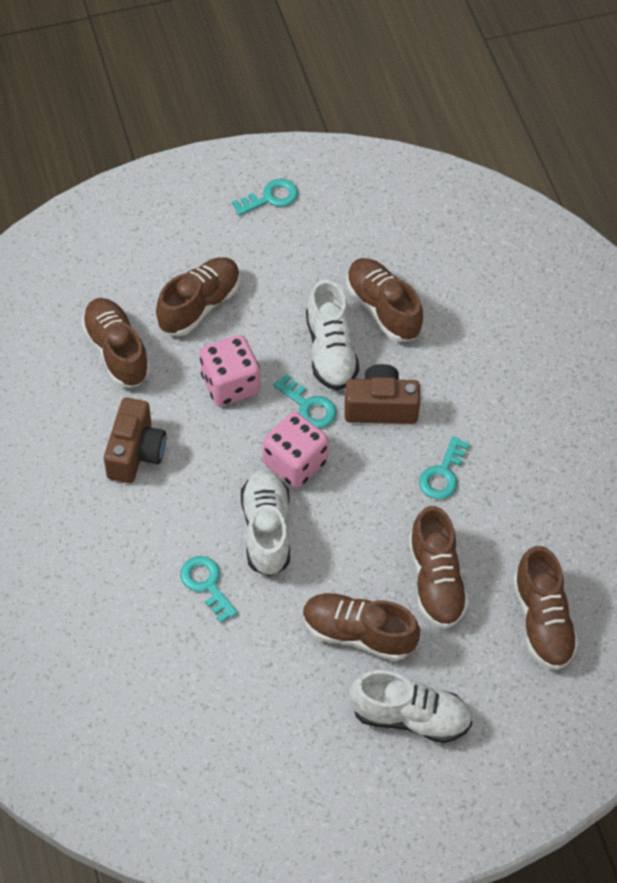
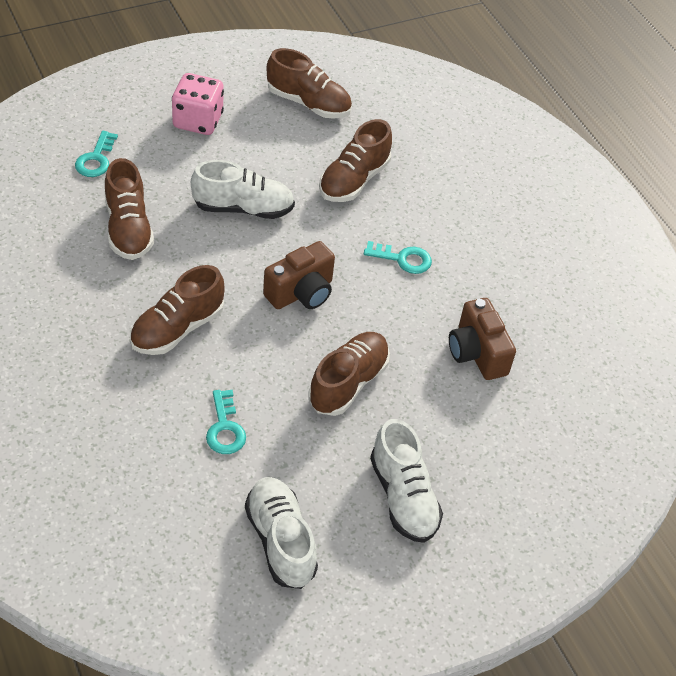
brown shoe: [81,298,150,387] [156,257,240,336] [303,593,420,661] [346,258,423,342] [409,506,469,629] [513,546,579,670] = 6 -> [105,158,154,260] [130,265,225,355] [267,48,352,119] [308,332,390,416] [319,119,392,202] = 5
pink dice: [200,335,260,406] [263,412,329,488] = 2 -> [172,73,224,135] = 1
turquoise key: [180,556,238,623] [232,179,298,216] [273,374,337,428] [419,436,470,499] = 4 -> [75,131,118,177] [206,390,246,454] [364,241,432,274] = 3

